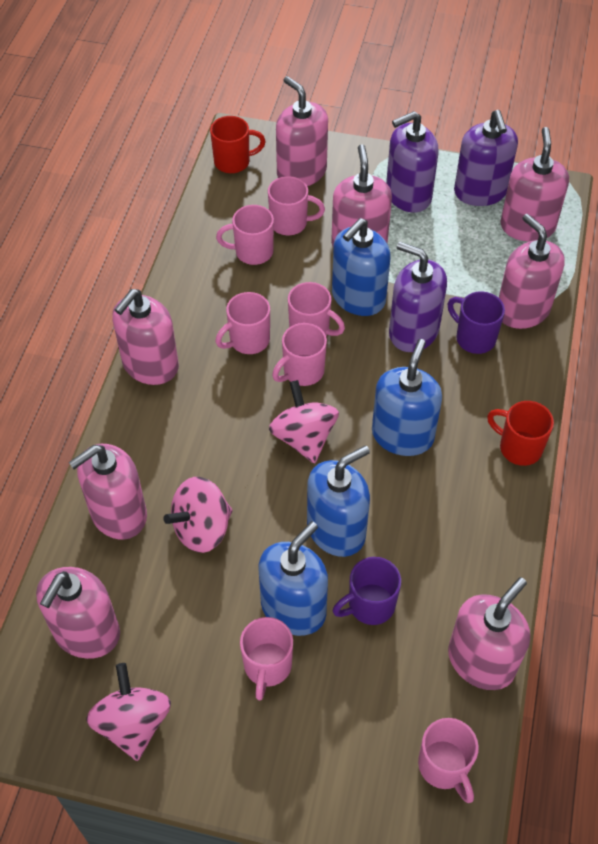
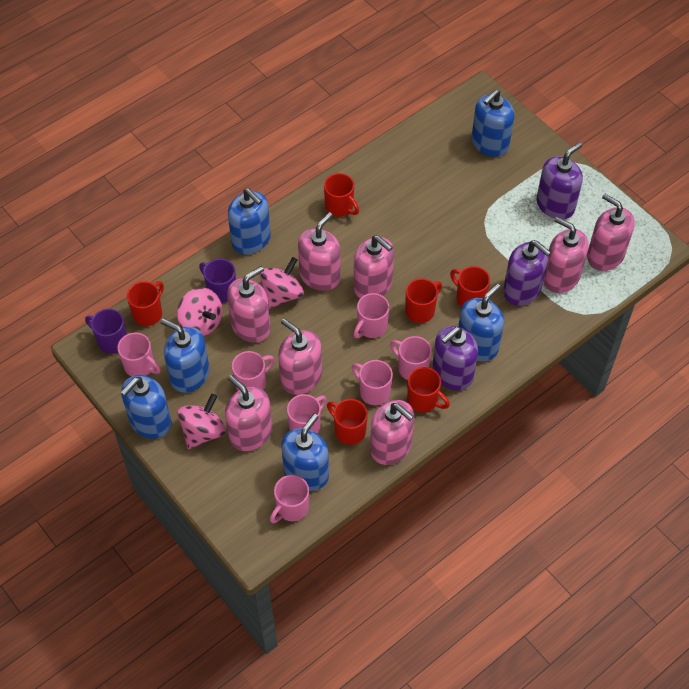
blue soap dispenser: [259,521,328,636] [307,446,370,557] [332,218,391,316] [372,339,442,456] = 4 -> [120,375,172,439] [161,319,210,393] [228,189,271,254] [281,413,329,491] [458,284,504,361] [472,89,514,157] = 6
red mug: [210,116,266,173] [487,401,554,466] = 2 -> [127,281,164,326] [324,173,359,217] [327,399,368,445] [405,278,442,323] [407,367,450,413] [450,266,490,307] = 6

